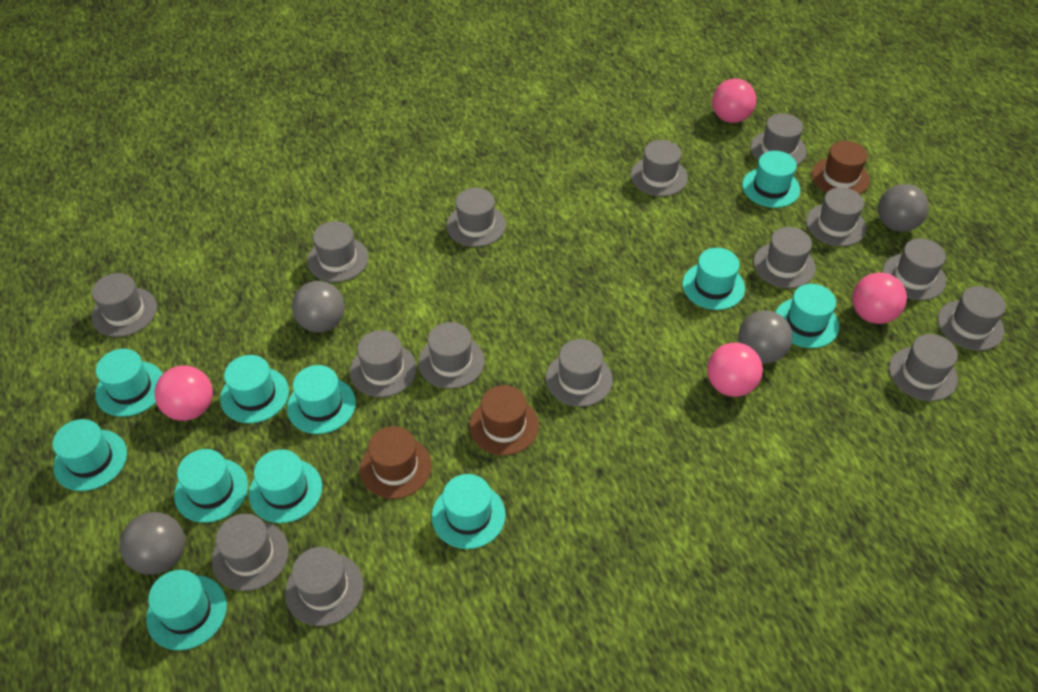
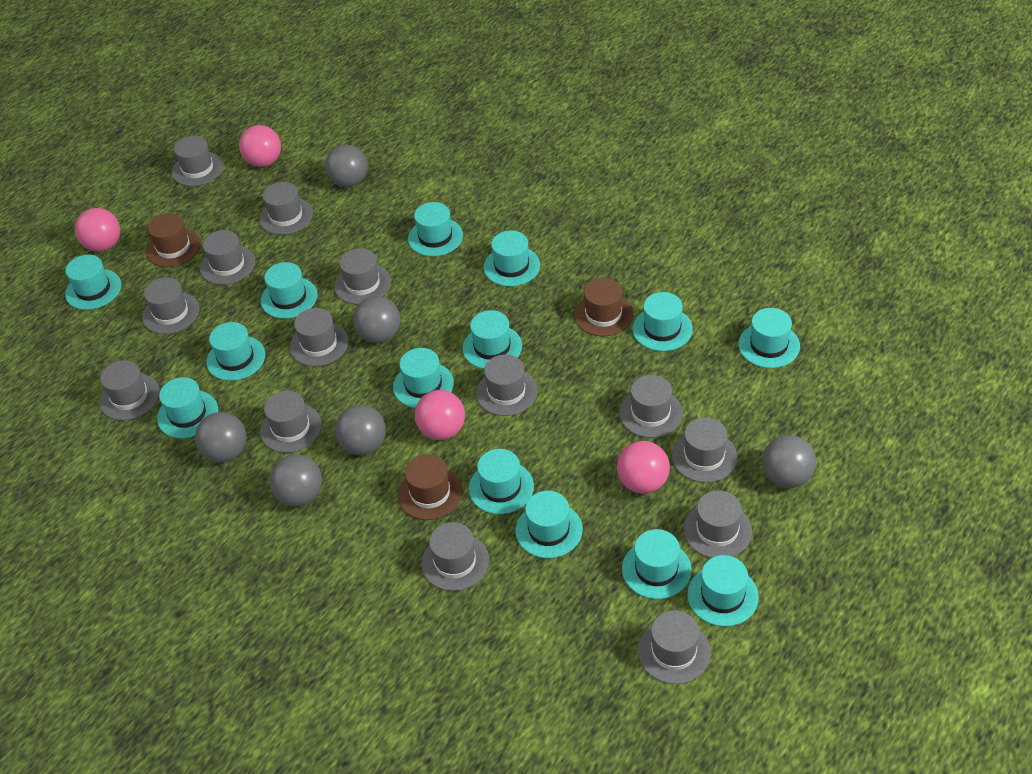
grey ball: [120,512,185,575] [292,281,345,332] [738,311,793,364] [878,184,929,232] = 4 -> [195,412,247,462] [269,454,322,507] [325,144,368,187] [335,405,386,455] [353,296,400,343] [762,435,816,488] = 6
grey hat: [91,273,157,337] [212,514,289,591] [285,547,363,626] [307,221,369,282] [350,330,417,397] [418,322,485,389] [447,188,506,247] [546,339,613,407] [631,140,688,196] [750,113,807,165] [753,227,816,288] [806,187,866,246] [882,238,946,300] [889,334,958,401] [938,286,1006,351] = 15 -> [99,360,160,420] [142,277,199,334] [172,136,224,186] [200,230,255,285] [259,182,313,235] [260,391,322,453] [290,308,349,366] [334,248,391,305] [421,522,489,591] [476,354,537,416] [619,375,683,438] [638,610,711,684] [672,417,737,483] [683,491,752,558] = 14
turquoise hat: [52,419,127,491] [95,349,163,417] [146,570,227,650] [174,449,248,523] [220,355,289,423] [249,449,322,523] [287,365,356,434] [432,474,506,549] [682,248,745,310] [742,151,800,208] [775,284,839,348] = 11 -> [65,255,121,310] [157,377,218,438] [206,322,265,381] [261,262,318,319] [393,348,454,408] [408,202,463,256] [462,310,522,369] [469,449,534,514] [484,231,540,287] [515,491,583,558] [622,529,692,599] [632,292,693,351] [687,555,759,627] [738,308,800,368] = 14

